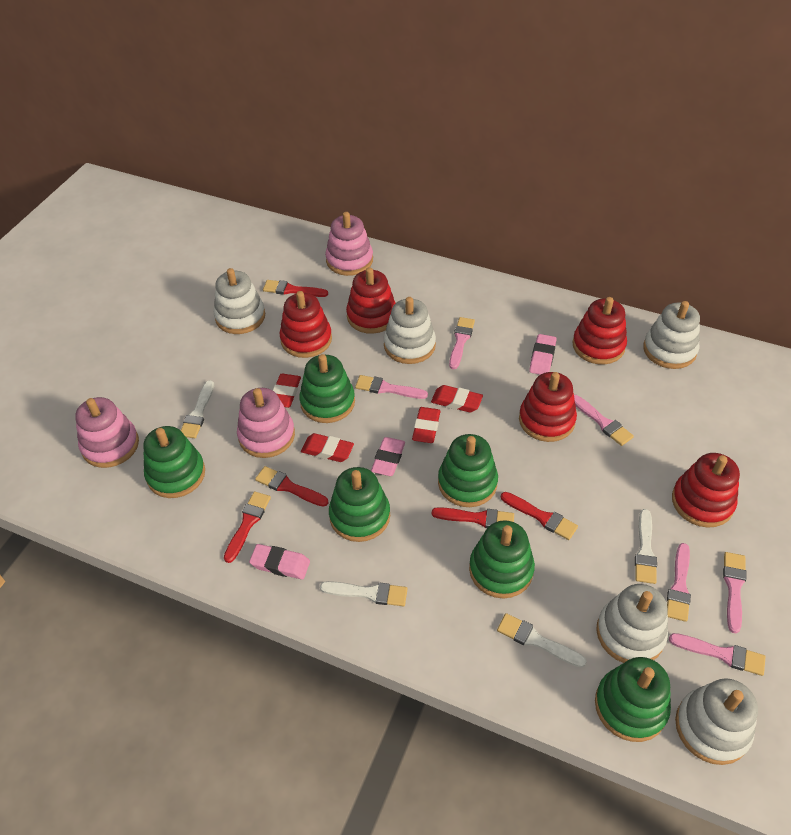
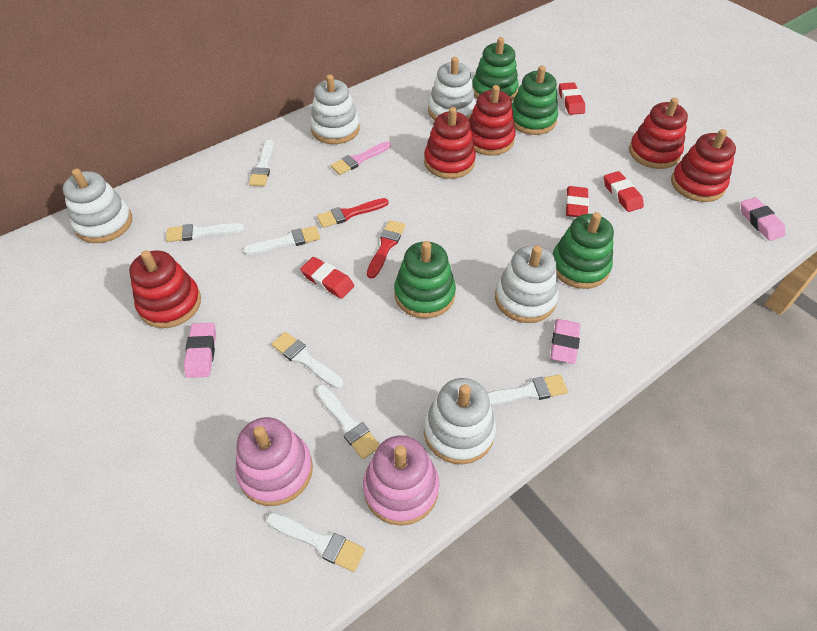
green stacking toy: [143,426,205,498] [299,354,355,423] [329,467,390,542] [438,434,498,507] [469,520,535,598] [595,657,671,742] = 6 -> [394,241,456,318] [472,37,519,100] [512,66,558,135] [553,212,614,289] = 4
pink brush: [355,375,428,399] [449,317,475,369] [574,395,634,446] [667,543,691,622] [669,633,766,676] [723,552,747,634] = 6 -> [331,141,391,175] = 1
pink stacking toy: [75,397,139,468] [237,388,295,458] [325,212,373,276] = 3 -> [235,417,313,506] [363,435,439,526] = 2
red brush: [224,491,271,563] [255,466,328,507] [263,280,328,297] [432,507,514,528] [501,492,578,540] = 5 -> [317,198,388,228] [367,220,405,279] = 2
white brush: [181,380,214,438] [320,581,407,606] [497,613,587,668] [635,509,657,584] = 4 -> [166,223,244,242] [243,226,320,255] [249,140,274,186] [266,512,365,572] [271,332,343,389] [316,385,380,459] [487,374,568,406] = 7

